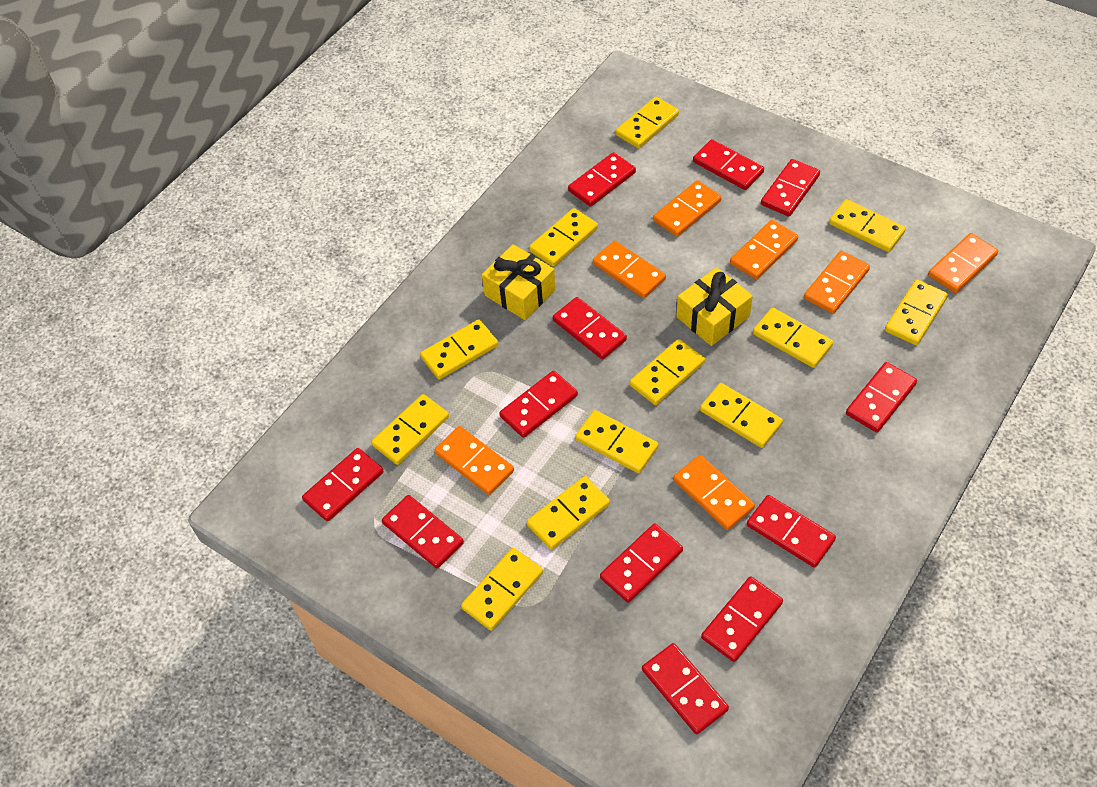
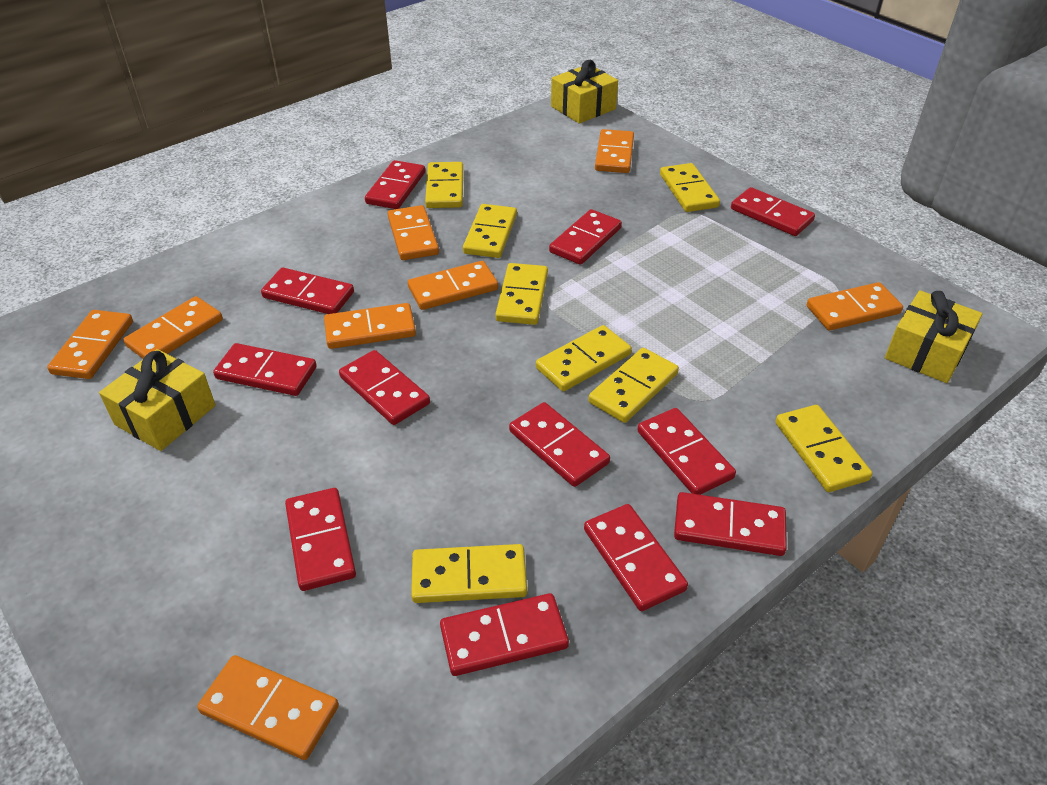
orange domino: [434,426,514,495] [593,240,666,298] [653,180,721,237] [673,455,755,530] [730,220,798,280] [804,251,870,314] [928,233,998,293] = 7 -> [47,310,133,379] [123,296,223,359] [197,655,339,760] [324,303,416,349] [388,205,439,260] [408,261,498,310] [595,129,634,173] [807,282,903,330] = 8
yellow domino: [371,394,449,465] [420,319,498,379] [461,548,543,631] [527,476,610,550] [529,208,598,267] [575,410,658,473] [615,97,679,149] [630,339,705,405] [700,383,783,448] [753,308,833,368] [829,199,906,252] [885,279,948,345] = 12 -> [411,544,527,603] [425,162,463,208] [463,204,517,258] [495,263,548,325] [536,325,632,391] [588,348,679,423] [660,163,720,212] [776,405,872,492] = 8
yellow gift: [482,244,556,320] [676,267,753,346] = 2 -> [99,349,216,451] [551,60,618,124] [885,290,983,383] = 3

